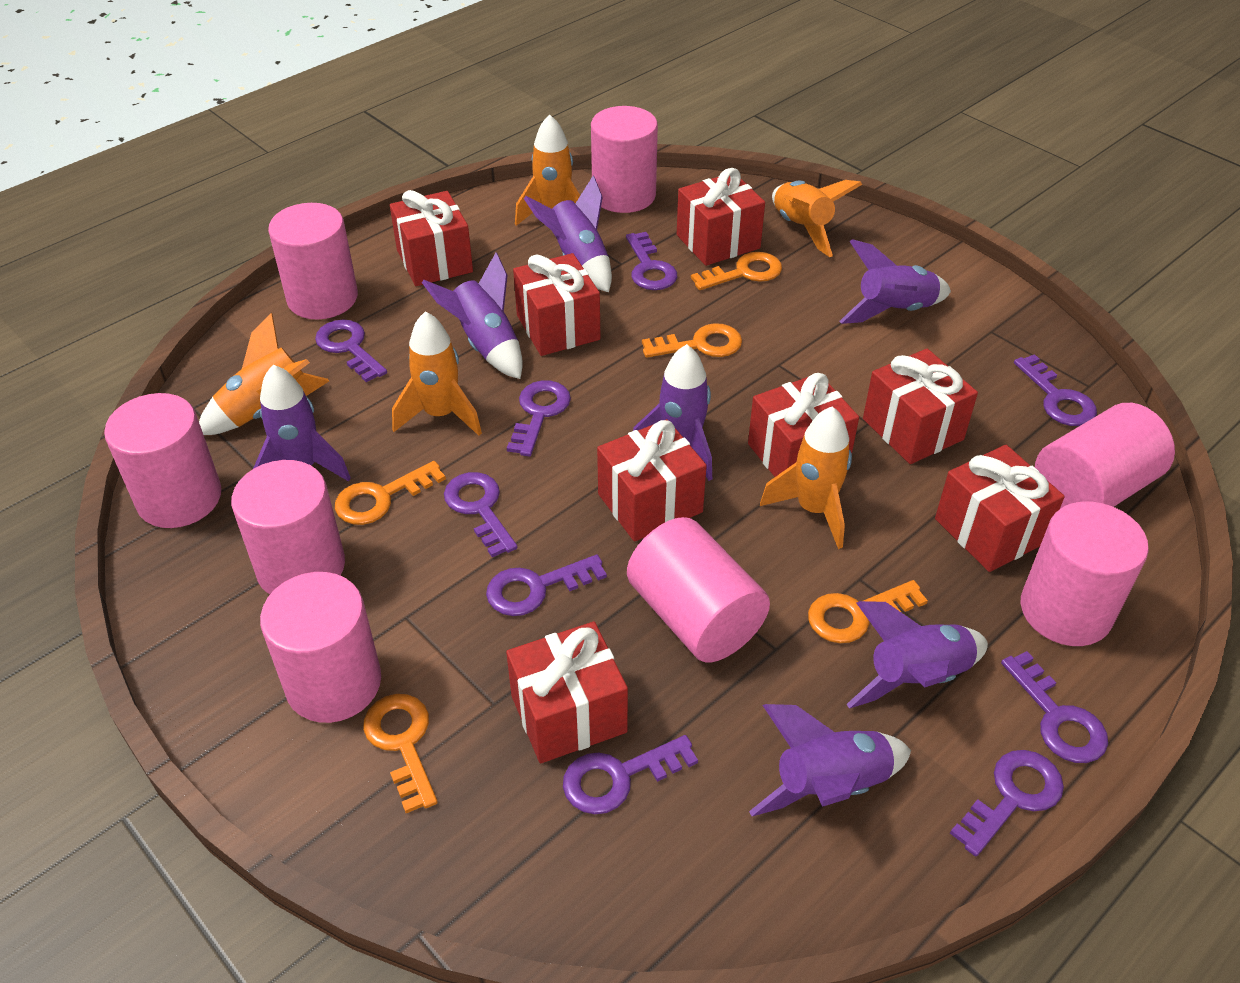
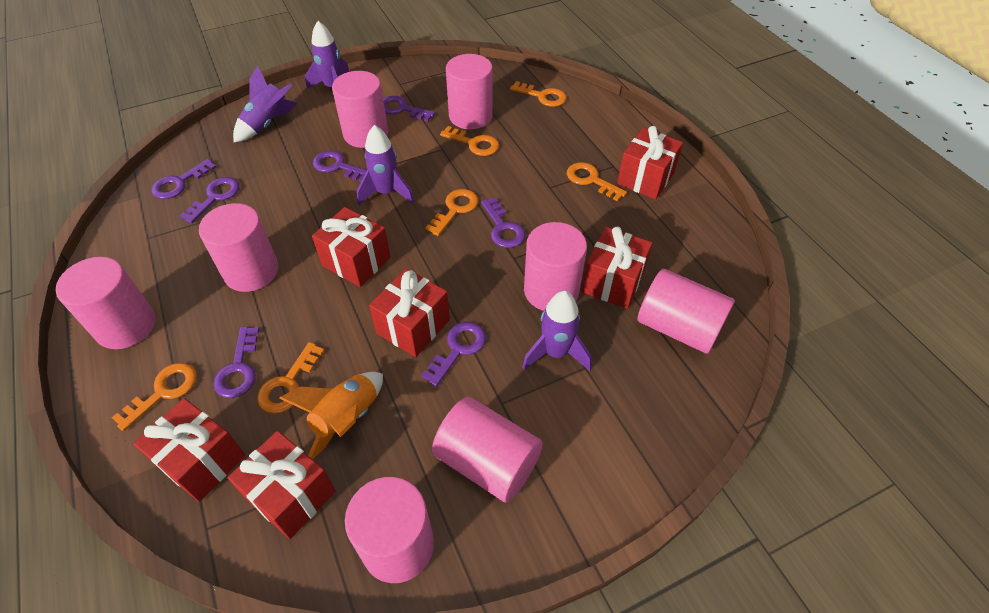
orange key: [335,461,446,525] [363,694,438,813] [642,323,742,358] [691,252,782,290] [808,580,928,643] = 5 -> [112,363,197,431] [257,342,325,413] [425,189,479,236] [440,126,499,156] [510,81,567,107] [567,162,627,202] = 6
orange rocket: [199,313,329,435] [392,311,482,436] [515,114,580,226] [760,406,852,549] [772,180,863,257] = 5 -> [280,372,383,460] = 1
purple key: [315,320,387,382] [444,472,518,557] [486,555,607,616] [507,380,571,457] [563,735,698,814] [626,232,677,290] [950,750,1064,857] [1001,651,1108,763] [1014,354,1097,426] = 9 -> [151,159,217,199] [180,177,240,224] [213,326,259,398] [313,151,367,182] [383,96,435,122] [421,322,486,386] [481,197,526,248] = 7
purple rocket: [253,365,351,482] [422,252,523,379] [524,175,612,292] [633,344,712,481] [749,704,911,816] [839,239,951,324] [846,601,988,709] = 7 -> [233,66,298,142] [305,21,350,89] [357,125,414,205] [522,291,592,371] = 4
red gift: [390,190,473,286] [506,622,628,763] [513,253,601,356] [597,419,707,542] [677,168,765,266] [748,373,859,477] [863,349,978,464] [935,445,1065,572] = 8 -> [133,398,245,502] [228,431,336,539] [312,207,391,287] [369,269,450,357] [582,227,653,309] [617,126,683,200] = 6

